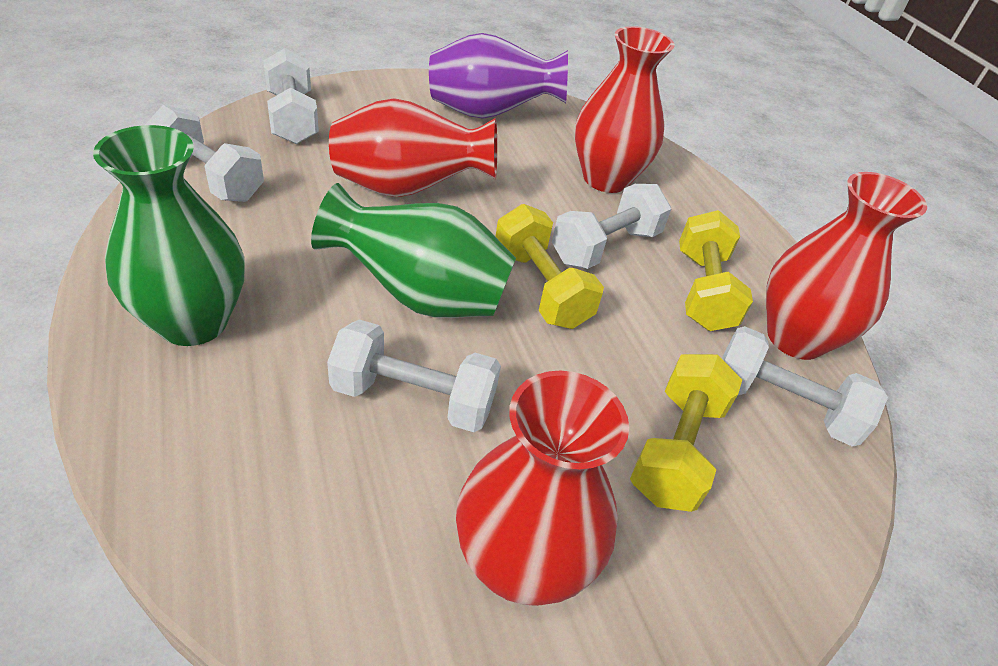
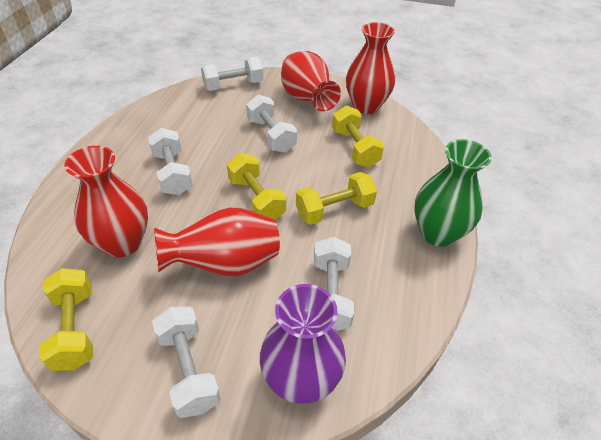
green vase: [93,125,245,346] [311,183,516,318] = 2 -> [414,139,492,247] = 1
yellow dumbbell: [495,204,604,329] [630,354,742,512] [679,210,753,331] = 3 -> [39,268,93,371] [227,153,286,220] [296,172,377,225] [332,105,384,167] = 4

